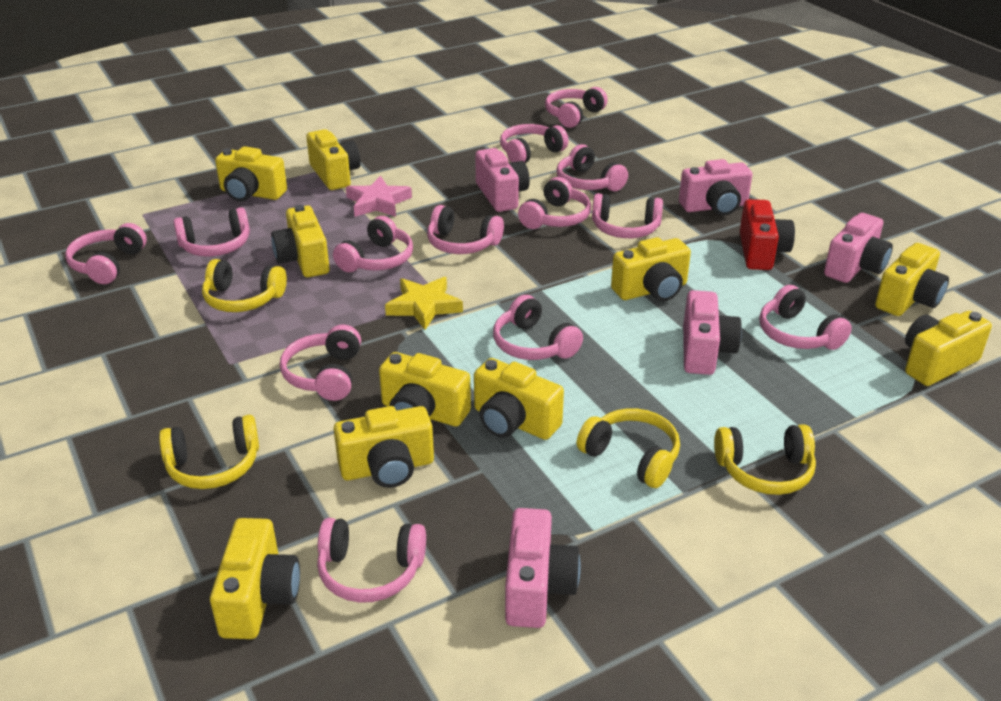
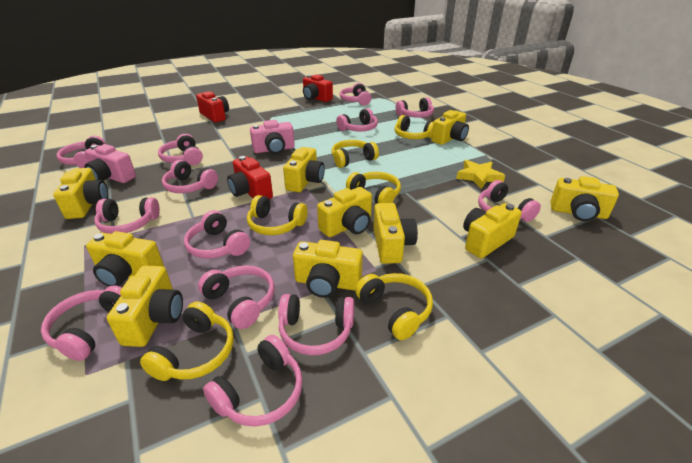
pink camera: [475,148,530,212] [505,508,581,628] [679,159,752,215] [683,290,742,375] [824,213,893,283] = 5 -> [84,144,136,183] [250,120,295,154] = 2
pink star: [346,176,412,217] = 1 -> none = 0
red camera: [740,199,795,270] = 1 -> [196,91,229,123] [227,156,273,199] [303,74,333,102] = 3
yellow headphones: [159,415,259,489] [202,259,287,312] [577,408,680,488] [714,424,816,495] = 4 -> [140,301,234,381] [247,195,308,235] [332,140,379,168] [346,172,401,204] [355,273,433,340] [395,115,433,139] = 6

